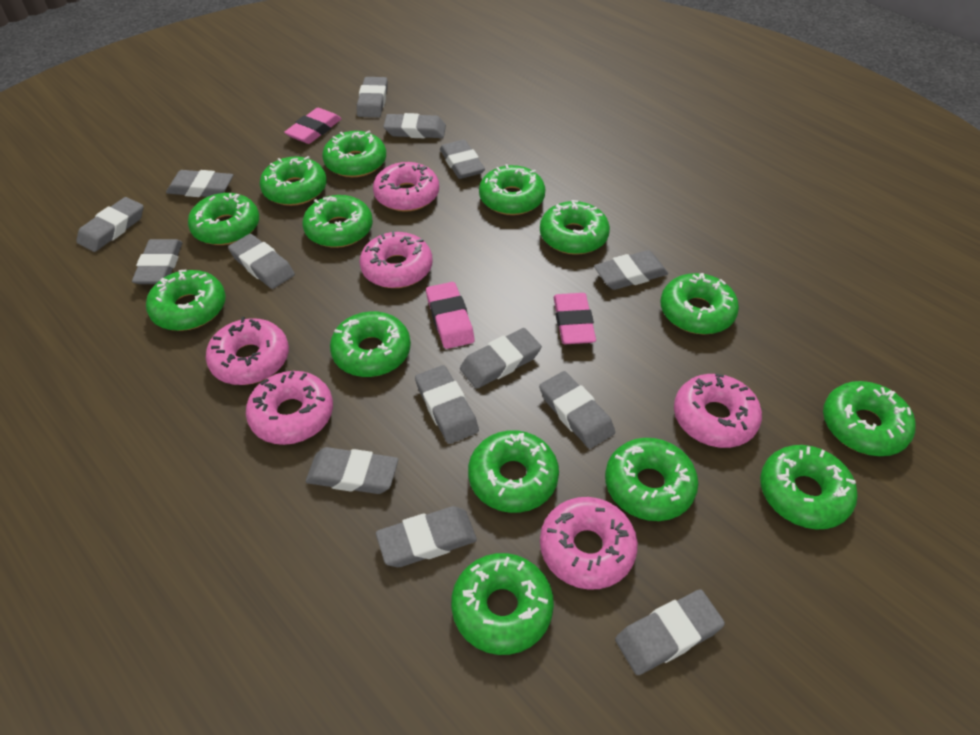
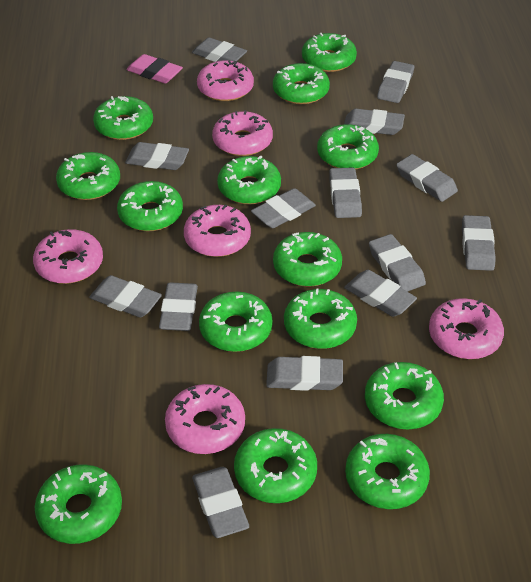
pink eraser: [284,108,341,144] [426,282,474,349] [554,293,596,344] = 3 -> [127,54,183,83] = 1

